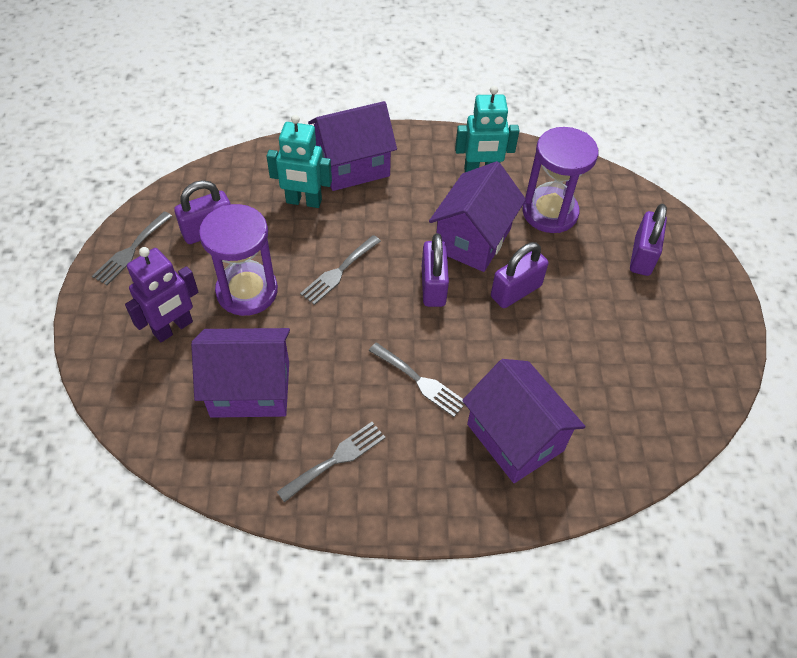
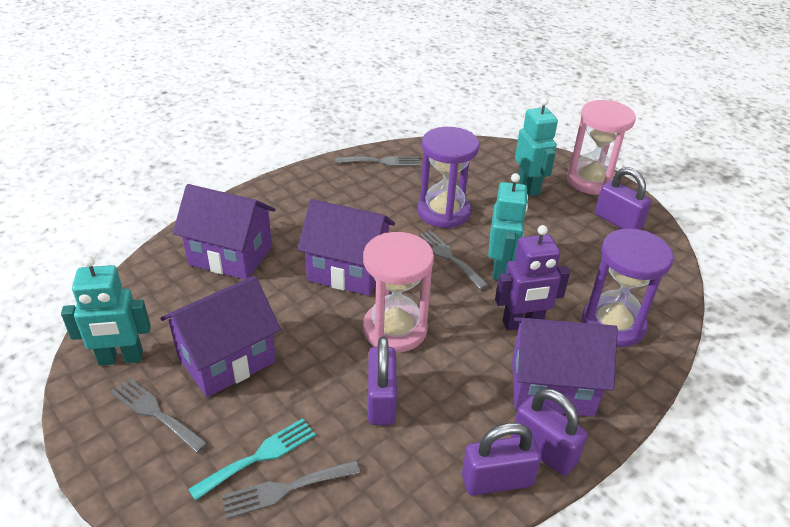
pink hourglass: none = 0 -> [363,232,434,353] [567,100,636,195] = 2
turquoise fork: none = 0 -> [188,418,316,501] = 1
turquoise robot: [267,115,332,208] [455,86,519,172] = 2 -> [61,256,151,366] [488,173,528,280] [515,98,558,196] = 3

